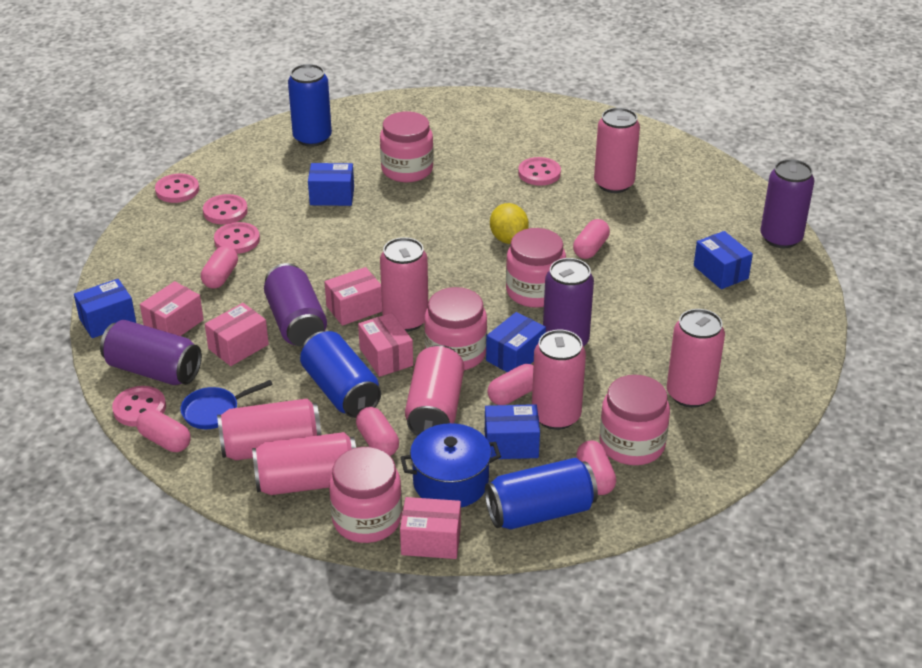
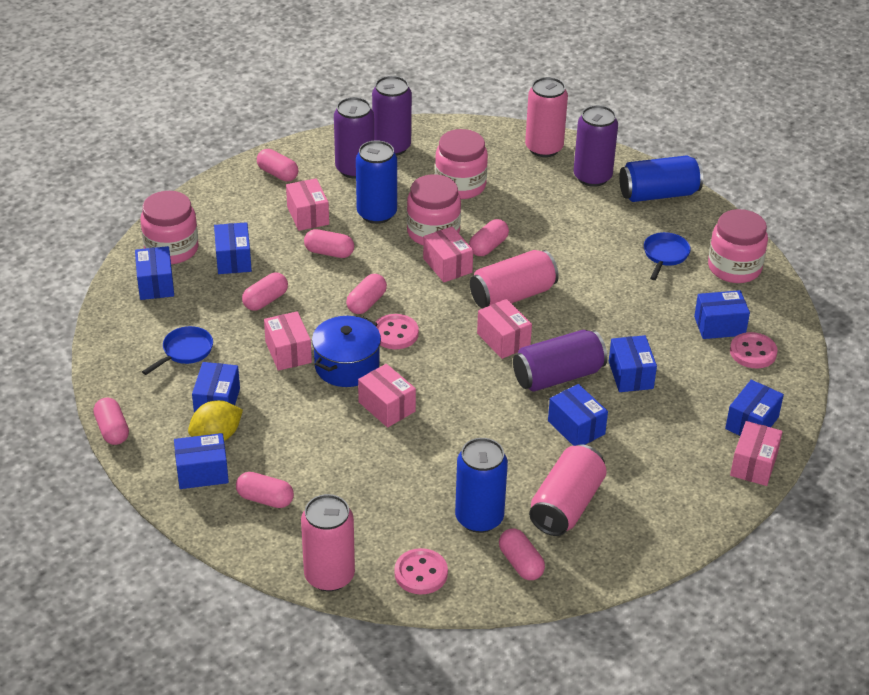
blue box: [74,279,136,338] [308,163,354,206] [485,404,540,459] [486,312,546,372] [694,231,753,289] = 5 -> [135,246,174,300] [174,433,229,489] [192,362,240,413] [214,222,252,274] [548,384,608,446] [609,335,657,392] [694,290,750,339] [725,380,784,436] = 8
blue pan: [180,380,273,429] = 1 -> [142,326,213,375] [644,232,691,280] = 2
pink box: [140,281,204,336] [205,303,269,366] [324,267,382,326] [358,313,413,377] [400,497,461,559] = 5 -> [264,311,312,371] [286,178,329,231] [358,364,416,428] [423,227,473,282] [477,299,532,359] [730,421,783,486] = 6
pink button: [112,386,166,427] [155,174,199,203] [203,194,248,224] [214,222,260,254] [518,157,561,186] = 5 -> [375,314,419,349] [394,548,448,594] [730,332,778,368] = 3
pink can: [217,399,322,460] [252,432,356,495] [380,237,428,332] [405,345,464,436] [532,330,586,430] [594,108,640,193] [667,309,725,408] = 7 -> [301,494,355,592] [470,250,559,308] [525,77,568,157] [529,445,607,536] = 4
pink capsule: [136,409,190,452] [201,246,238,289] [356,407,399,456] [487,364,533,405] [573,219,610,259] [576,441,616,495] = 6 -> [93,397,129,445] [236,472,294,508] [242,273,288,311] [257,149,298,181] [304,229,354,258] [346,274,387,314] [469,219,509,256] [499,529,545,580] = 8
pink jar: [329,447,402,543] [380,111,434,182] [424,287,487,370] [506,228,566,308] [599,375,670,465] = 5 -> [141,191,198,264] [407,174,461,245] [435,129,488,199] [708,209,768,283] = 4

